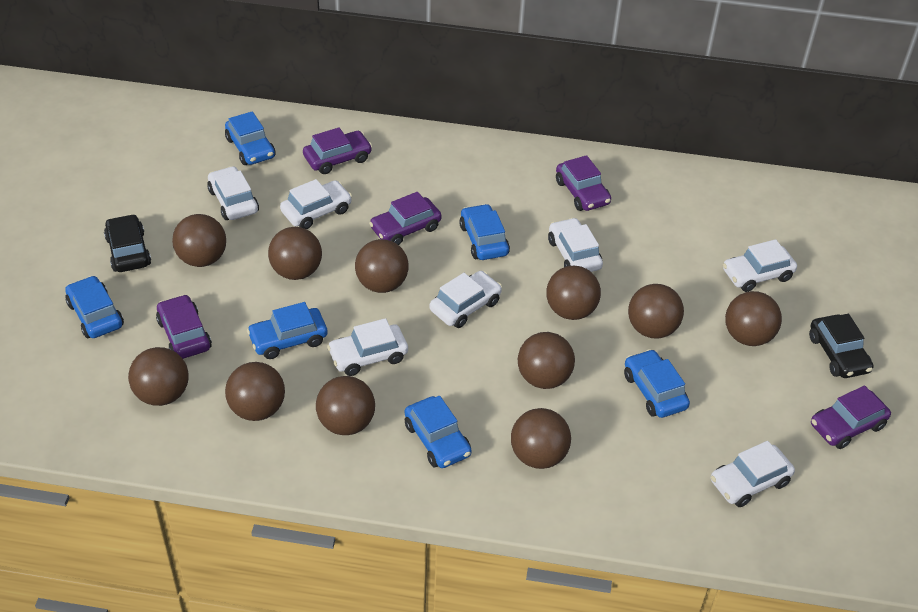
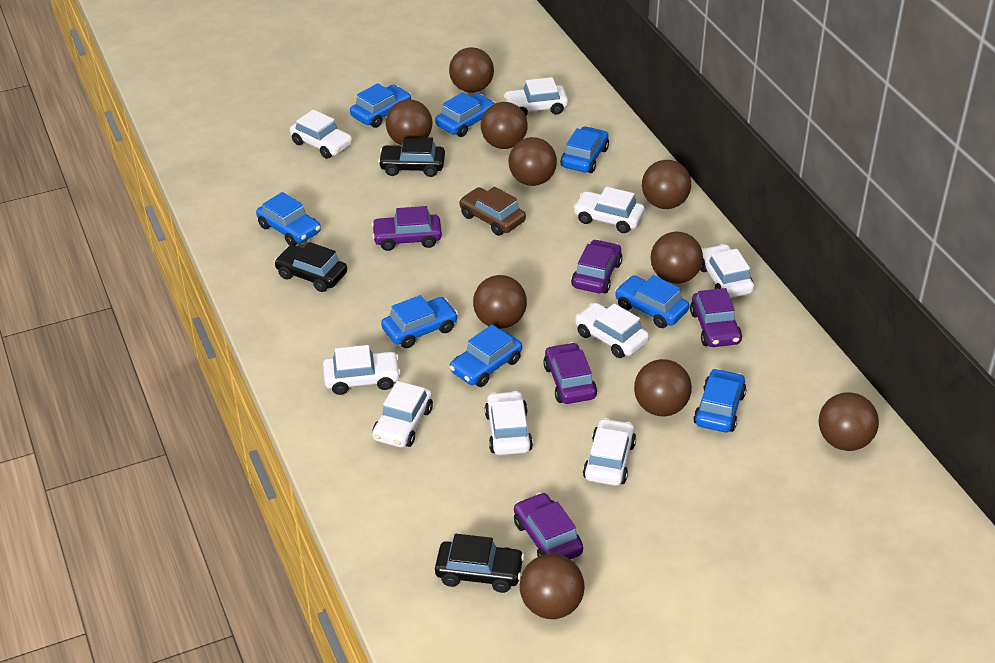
black car: [104,214,151,272] [809,314,873,378] = 2 -> [274,242,347,292] [378,137,445,177] [435,534,524,593] = 3
blue car: [65,276,124,338] [225,111,275,165] [247,302,328,359] [405,396,472,468] [459,204,510,260] [624,349,690,418] = 6 -> [256,192,321,245] [350,83,411,128] [381,295,458,348] [435,92,496,137] [449,325,522,387] [561,126,609,173] [615,275,689,328] [693,368,746,432] = 8
brown ball: [128,347,189,406] [172,214,226,267] [225,362,285,421] [268,227,322,280] [316,376,375,435] [355,239,409,293] [511,408,571,469] [518,332,575,389] [546,266,601,320] [628,284,684,338] [725,291,782,346] = 11 -> [386,99,433,145] [449,47,494,93] [473,275,527,329] [481,102,528,149] [509,137,557,186] [520,554,584,619] [634,359,692,416] [642,160,691,209] [651,232,703,284] [819,392,879,451] = 10
brown car: none = 0 -> [459,187,526,236] = 1
white car: [207,166,259,220] [280,179,352,229] [327,318,408,376] [430,271,502,328] [548,218,603,272] [711,441,795,507] [723,239,797,292] = 7 -> [290,109,352,159] [323,345,401,395] [372,381,433,447] [485,391,533,455] [503,77,568,116] [573,187,645,233] [575,303,649,358] [583,418,636,486] [700,244,754,298] = 9

